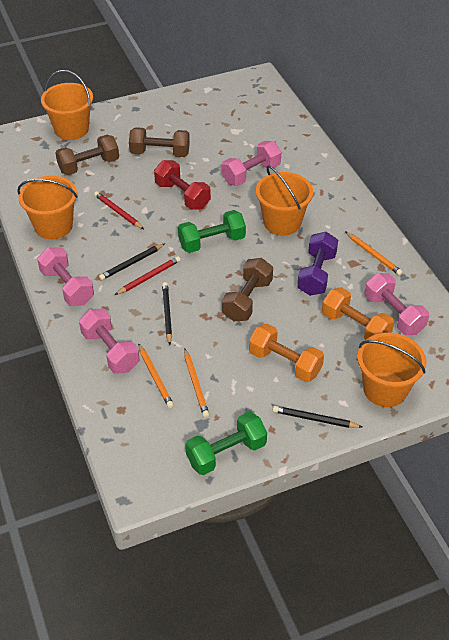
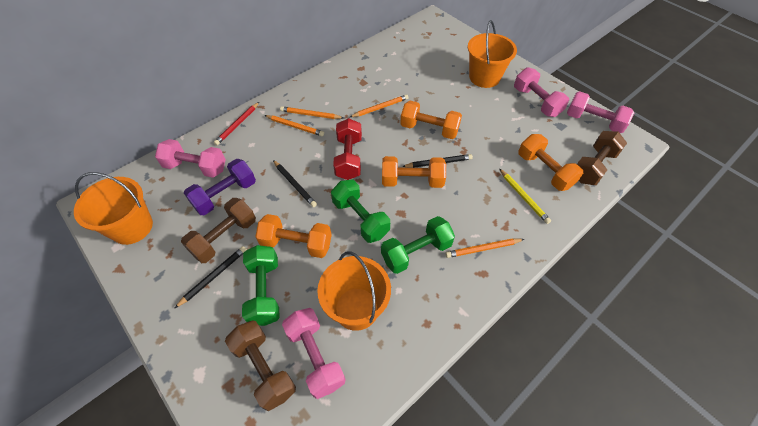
green dumbbell: [178,210,246,253] [185,412,267,475] = 2 -> [242,245,280,326] [331,180,390,243] [381,216,455,274] = 3
orange bucket: [17,176,78,239] [41,70,93,140] [256,165,313,235] [357,333,426,407] = 4 -> [74,172,153,245] [317,251,391,331] [468,20,517,88] = 3
orange dumbbell: [249,324,324,382] [322,287,394,340] = 2 -> [255,214,332,258] [382,156,446,188] [400,101,462,139] [518,134,583,191] = 4
orange pencil: [138,343,174,408] [184,349,210,418] [345,231,403,276] = 3 -> [264,115,324,136] [280,106,344,119] [350,94,409,117] [445,238,524,258] = 4
red pencil: [94,191,144,229] [115,256,181,295] = 2 -> [214,102,259,145] = 1
yellow pencil: none = 0 -> [499,169,551,224] = 1

